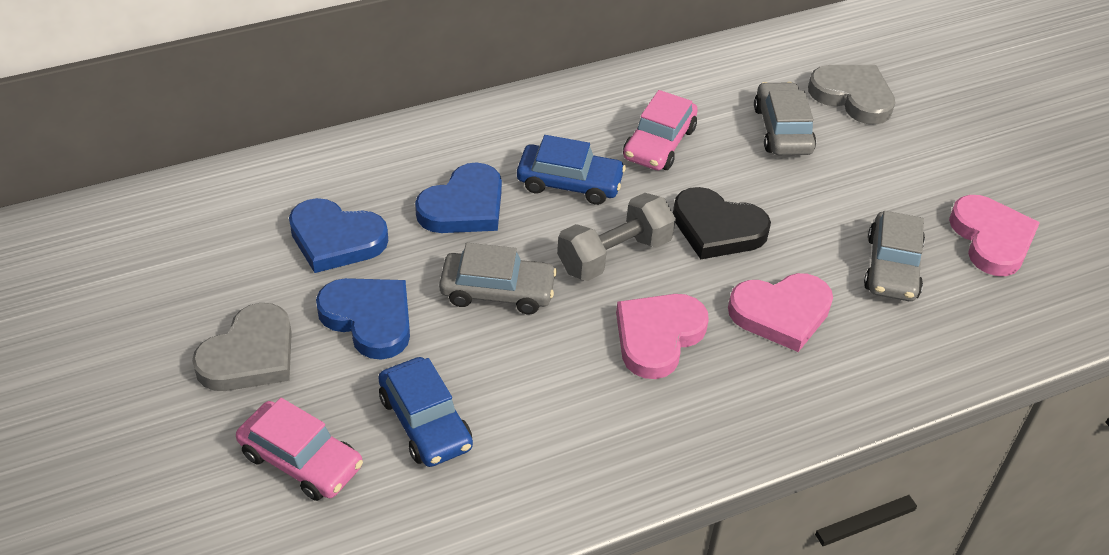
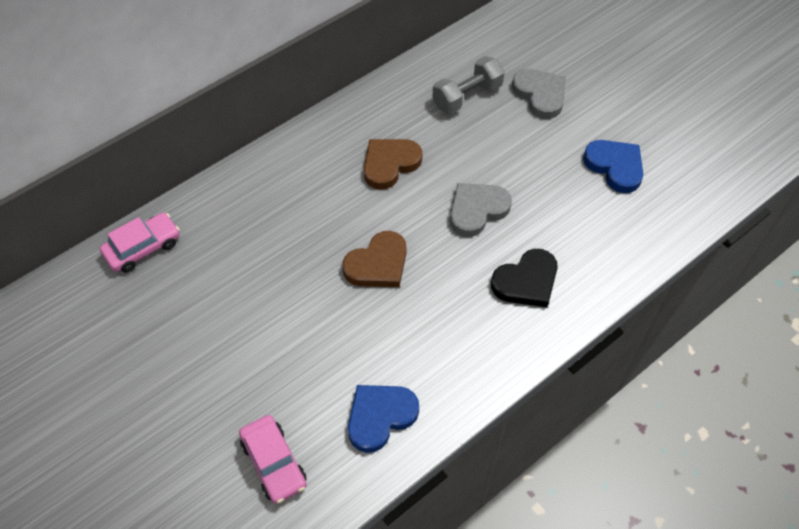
blue car: [378,357,473,467] [517,135,626,205] = 2 -> none = 0
blue heart: [289,198,388,273] [316,278,410,360] [415,162,502,233] = 3 -> [348,385,419,453] [583,140,643,193] = 2
brown heart: none = 0 -> [342,231,406,287] [364,139,423,190] = 2
grey car: [439,243,557,314] [754,82,816,155] [864,211,925,301] = 3 -> none = 0
pink heart: [616,294,709,379] [728,273,833,352] [949,195,1040,276] = 3 -> none = 0

